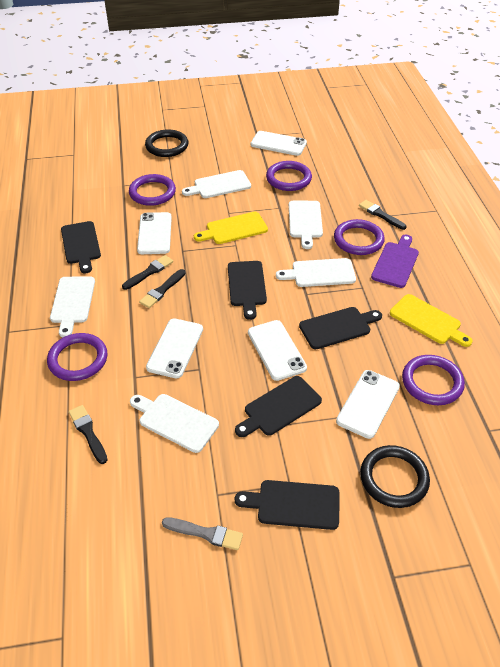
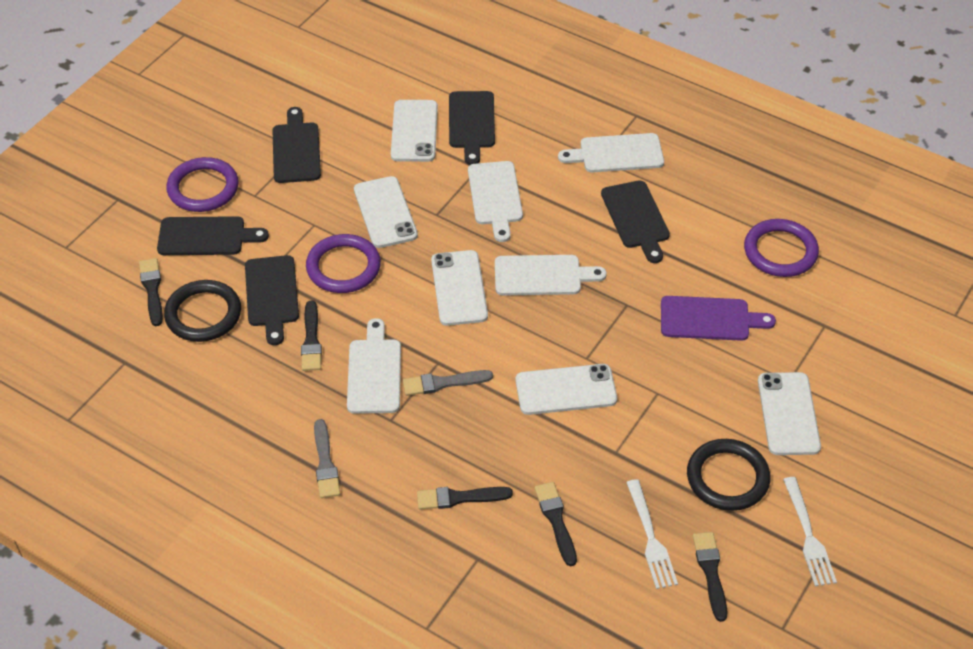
black brush: [69,405,107,464] [122,255,173,290] [139,269,186,308] [359,200,406,230] = 4 -> [139,258,163,326] [301,300,322,371] [417,487,513,510] [535,482,577,566] [693,532,727,622] = 5
grey brush: [162,517,243,550] = 1 -> [314,419,340,498] [403,370,493,396] = 2
purple ring: [47,333,107,381] [129,174,176,206] [266,161,312,191] [334,219,385,255] [402,355,465,405] = 5 -> [166,157,239,212] [306,234,381,293] [744,219,819,277] = 3
white cutting board: [50,277,95,337] [130,394,219,453] [182,170,251,198] [276,258,356,287] [289,201,323,249] = 5 -> [347,318,401,414] [468,161,523,242] [495,255,607,295] [558,133,664,173] = 4
white fork: none = 0 -> [626,479,678,589] [783,477,837,586] = 2
yellow cutting board: [194,212,268,244] [390,294,473,347] = 2 -> none = 0

